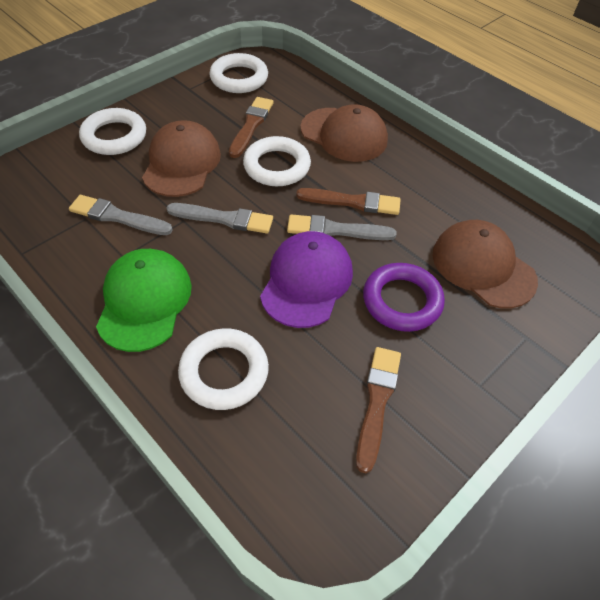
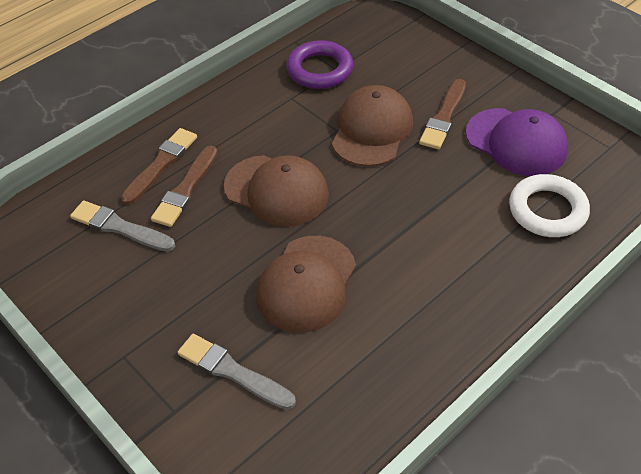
green cap: [96,249,192,352] = 1 -> none = 0
grey brush: [69,195,173,235] [167,203,273,234] [287,214,396,240] = 3 -> [70,200,175,252] [177,334,296,410] = 2
white ring: [79,108,146,155] [178,328,269,410] [209,53,268,93] [243,136,311,186] = 4 -> [509,174,590,237] = 1

